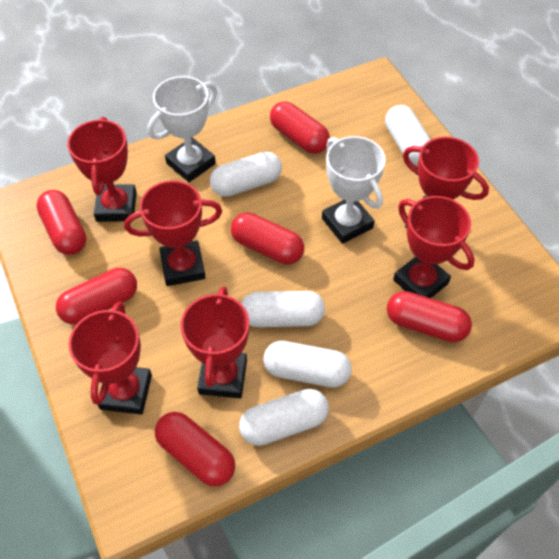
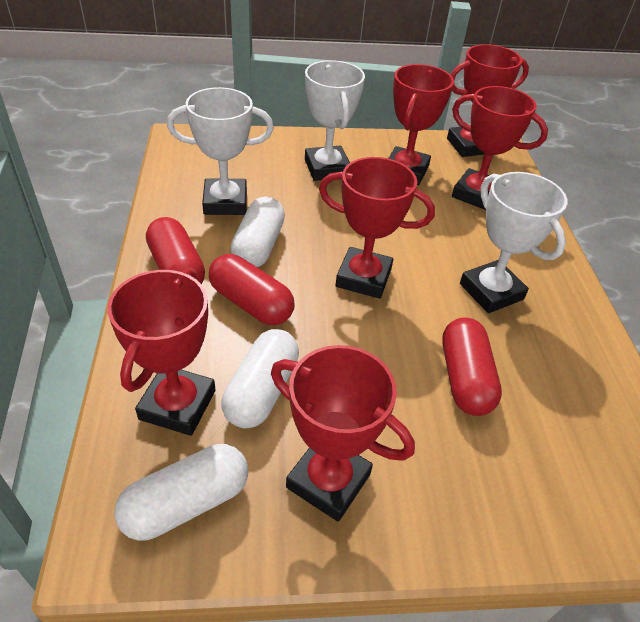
red capsule: [36,190,86,255] [56,268,137,324] [155,412,235,487] [231,213,304,265] [270,101,330,154] [387,291,472,342] = 6 -> [146,217,205,284] [209,254,295,325] [442,317,502,416] = 3
white capsule: [210,152,282,197] [239,389,329,446] [241,291,325,327] [263,341,352,387] [385,105,431,165] = 5 -> [114,444,248,541] [221,329,299,428] [230,196,285,268] = 3
white trophy: [147,76,217,182] [322,136,386,244] = 2 -> [167,87,274,215] [305,60,365,181] [460,172,567,313] = 3

